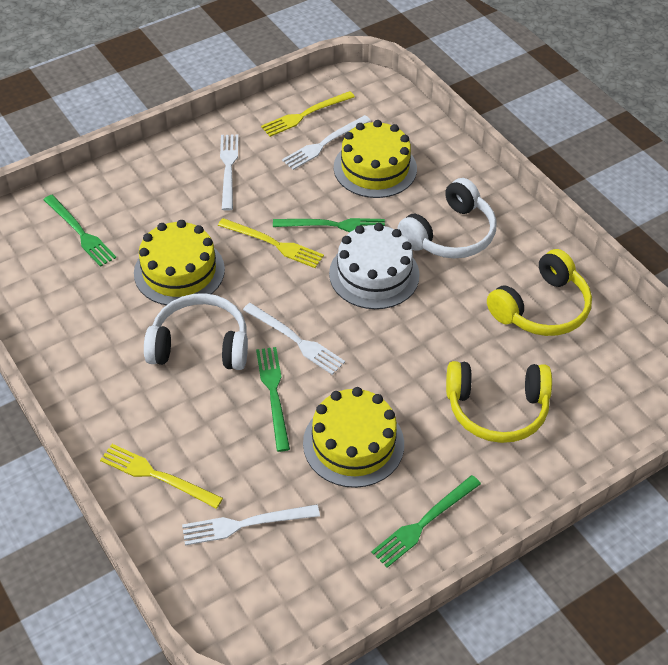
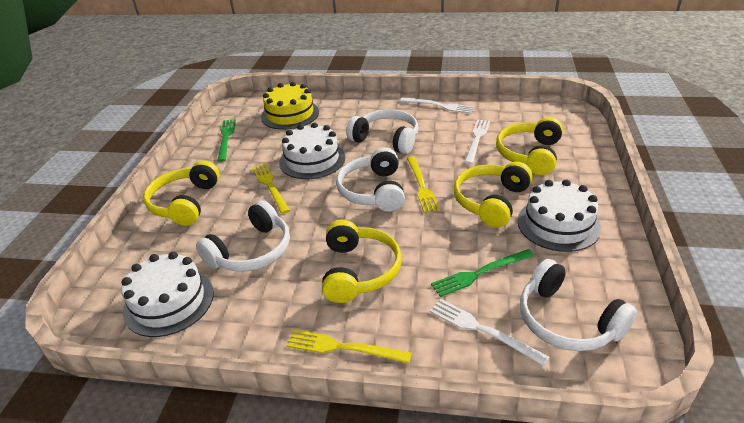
green fork: [43,195,116,267] [256,347,290,452] [273,218,385,232] [371,475,481,568] = 4 -> [217,119,236,162] [431,249,534,297] = 2
white cake: [329,223,420,309] = 1 -> [122,252,214,337] [279,123,345,179] [517,179,601,252] = 3
white fork: [182,505,320,545] [220,135,238,211] [243,303,345,375] [282,115,371,170] = 4 -> [400,98,475,114] [430,299,550,366] [464,119,490,164] = 3
white headphones: [144,293,248,370] [397,178,497,258] = 2 -> [196,200,290,272] [336,147,405,212] [346,109,419,154] [520,259,637,351] = 4
yellow cake: [134,220,225,305] [303,387,404,488] [334,120,417,198] = 3 -> [261,82,319,130] = 1
yellow headphones: [446,361,552,443] [487,249,592,336] = 2 -> [143,160,220,226] [322,220,402,303] [454,161,533,228] [496,117,563,175] = 4

